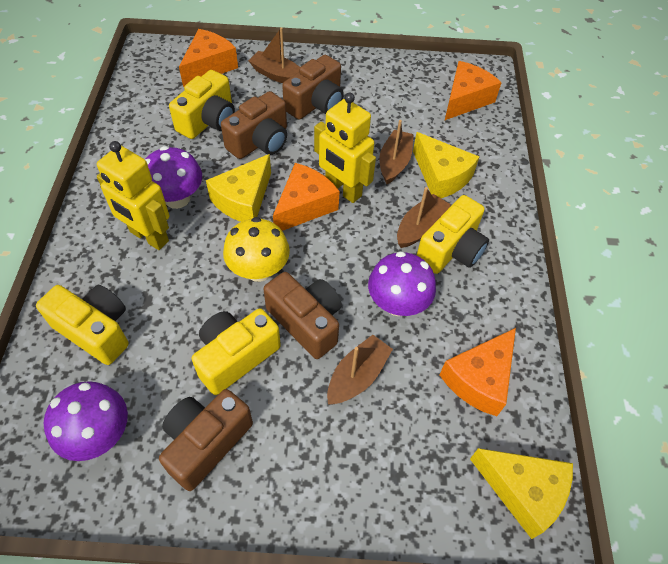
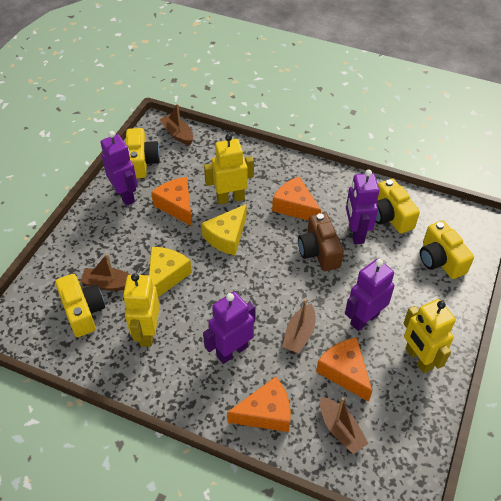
brown camera: [159,389,253,491] [221,91,287,159] [263,272,342,359] [282,55,344,120] = 4 -> [298,213,344,271] = 1
purple mushroom: [44,381,128,461] [145,146,202,209] [368,251,436,316] = 3 -> none = 0
purple robot: none = 0 -> [100,131,137,206] [203,292,255,364] [345,259,394,331] [346,170,379,244] = 4
yellow cheese: [206,154,271,222] [413,132,479,198] [470,448,573,539] = 3 -> [149,247,192,297] [201,204,247,255] = 2
yellow mushroom: [223,217,290,282] = 1 -> none = 0
yellow robot: [97,141,169,250] [314,93,376,203] = 2 -> [123,273,160,347] [204,134,254,205] [404,299,456,373] = 3

